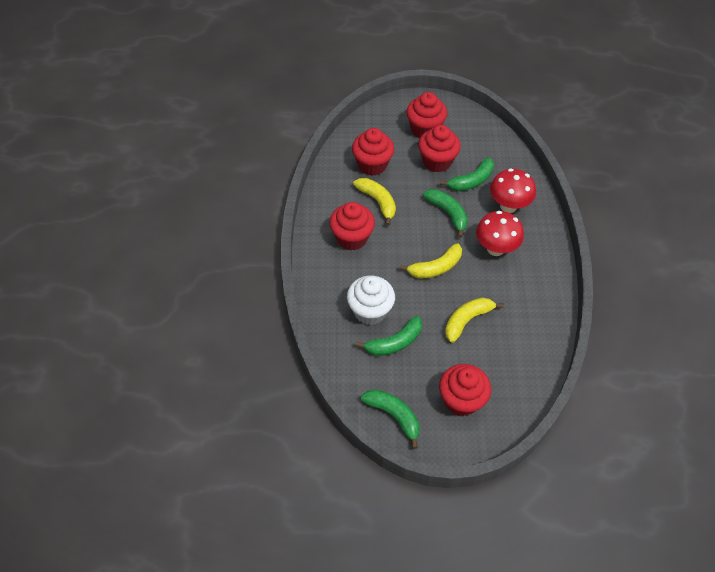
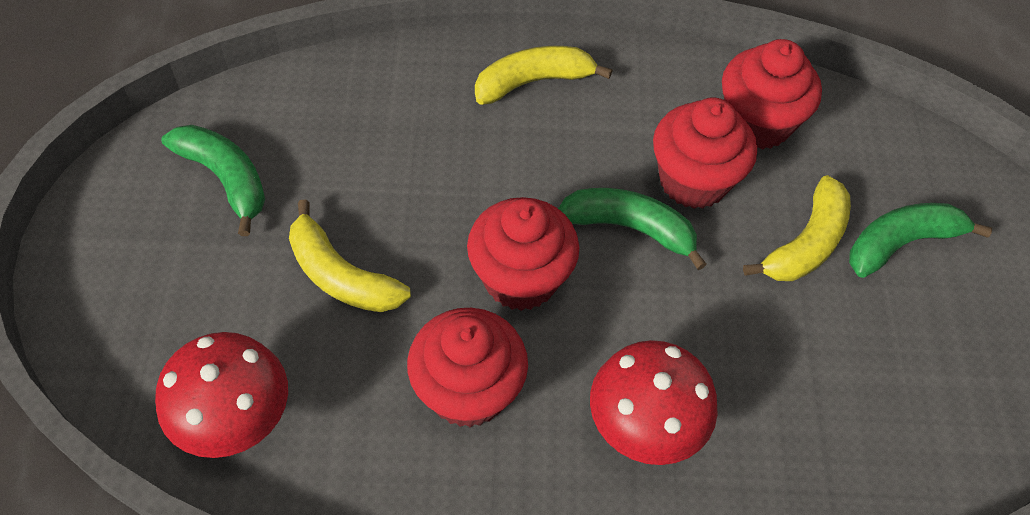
green banana: [356,316,422,356] [361,389,420,449] [423,189,468,238] [440,157,494,191] = 4 -> [161,125,265,236] [558,188,707,270] [849,203,992,278] = 3
red cupcake: [329,202,375,250] [352,128,394,176] [406,92,447,138] [418,125,461,173] [439,364,491,416] = 5 -> [407,308,528,428] [467,197,579,311] [653,97,757,209] [722,39,822,150] = 4
white cupcake: [347,276,395,325] = 1 -> none = 0

